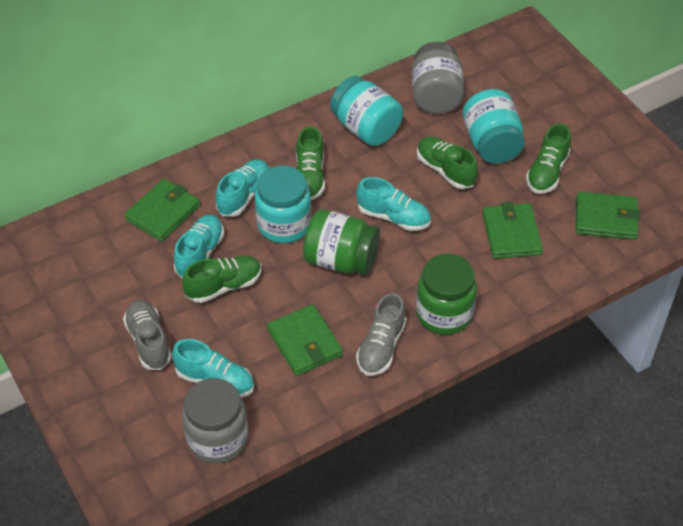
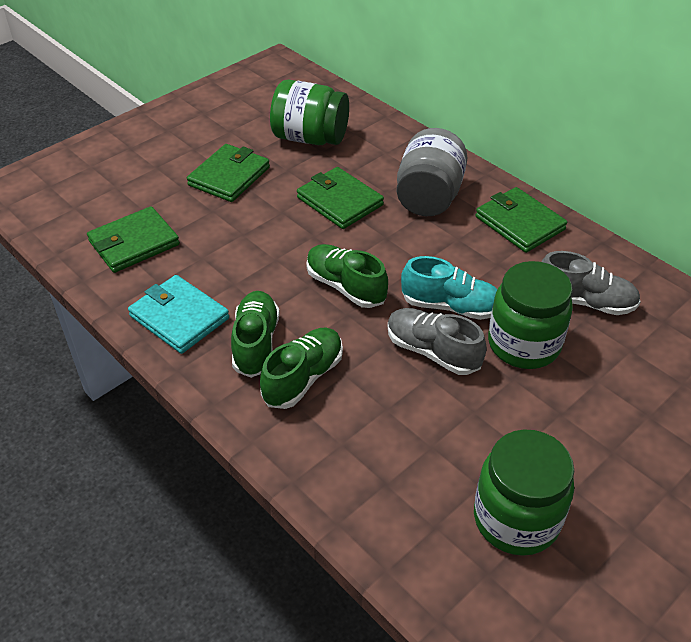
green jar: [303,209,380,275] [416,254,477,335] = 2 -> [270,80,349,145] [474,429,574,556] [488,261,573,369] = 3
green shoe: [182,256,261,303] [296,126,325,200] [417,136,478,189] [526,123,571,194] = 4 -> [231,291,280,378] [260,328,343,409] [306,244,388,308] = 3
grey jar: [182,378,248,463] [412,42,464,114] = 2 -> [397,128,468,216] = 1
turquoise jar: [255,165,311,243] [330,76,403,146] [463,89,525,164] = 3 -> none = 0
turquoise shoe: [172,339,254,398] [174,215,224,279] [216,159,269,217] [356,177,431,231] = 4 -> [401,256,498,320] = 1
turquoise wallet: none = 0 -> [128,275,229,354] = 1

